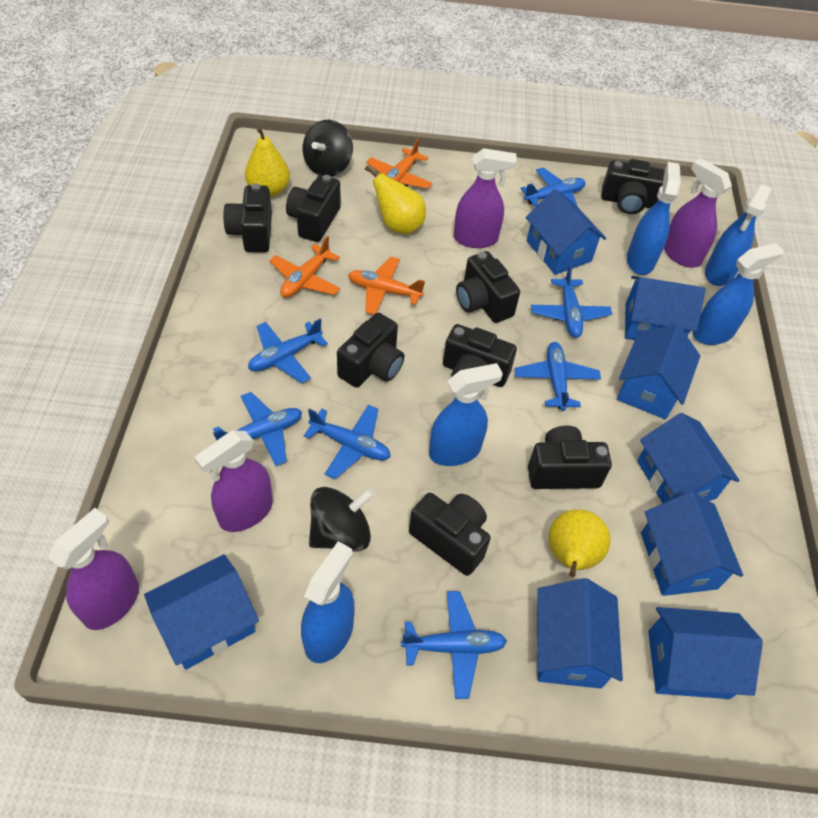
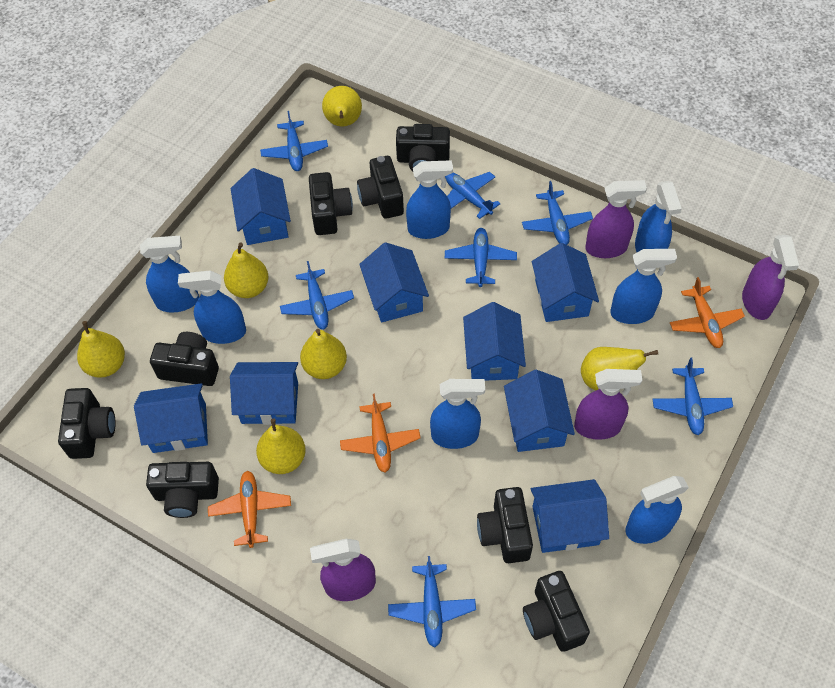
black spinning top: [303,120,353,177] [309,487,375,552] = 2 -> none = 0
blue spray bottle: [301,541,354,663] [429,363,503,466] [627,162,681,275] [693,243,784,345] [705,184,772,286] = 5 -> [140,236,199,312] [178,270,246,344] [406,160,453,239] [430,379,485,449] [610,249,677,324] [625,476,689,544] [635,181,682,252] = 7
yellow pear: [245,127,290,197] [365,166,426,234] [548,509,610,577] = 3 -> [77,321,125,378] [224,243,269,298] [256,418,306,474] [300,329,347,379] [322,86,362,127] [581,347,658,391] = 6

